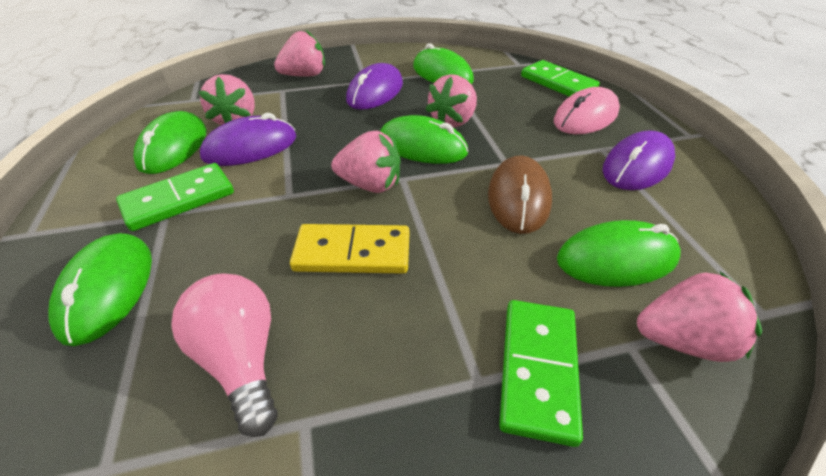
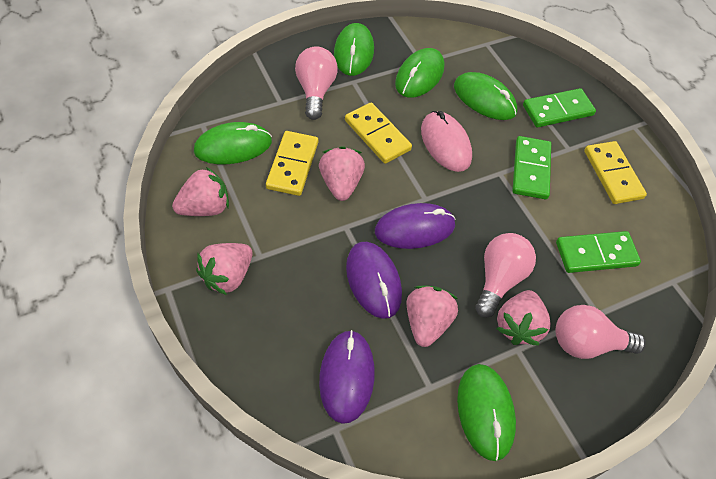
brown mouse: [488,156,552,234] = 1 -> none = 0
pink light bulb: [171,273,278,437] = 1 -> [295,46,338,120] [475,233,536,318] [555,305,646,359] = 3
yellow domino: [290,224,409,274] = 1 -> [266,131,318,196] [345,103,412,164] [584,141,647,204] = 3

